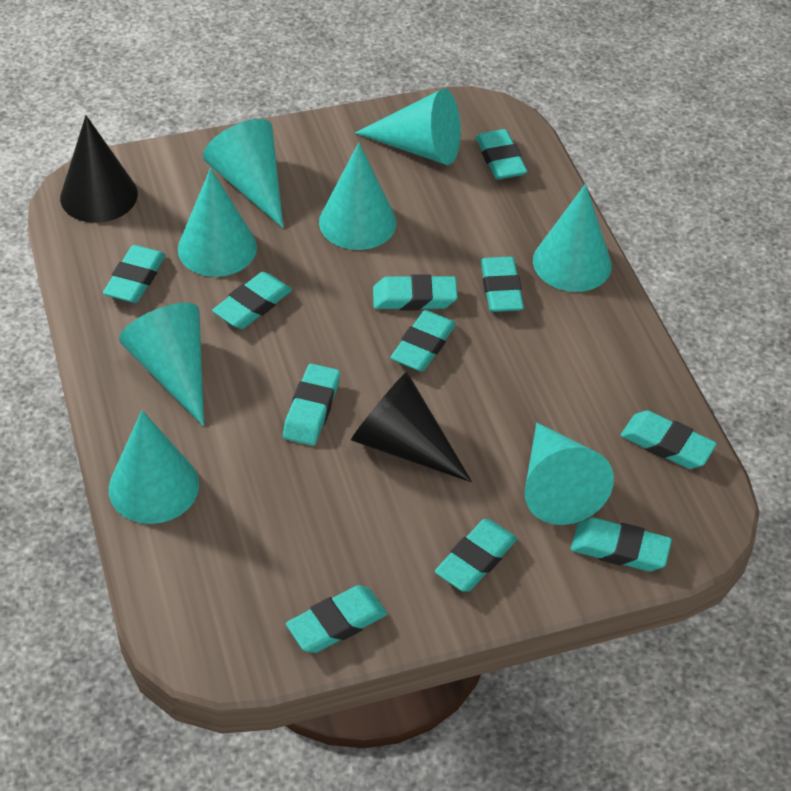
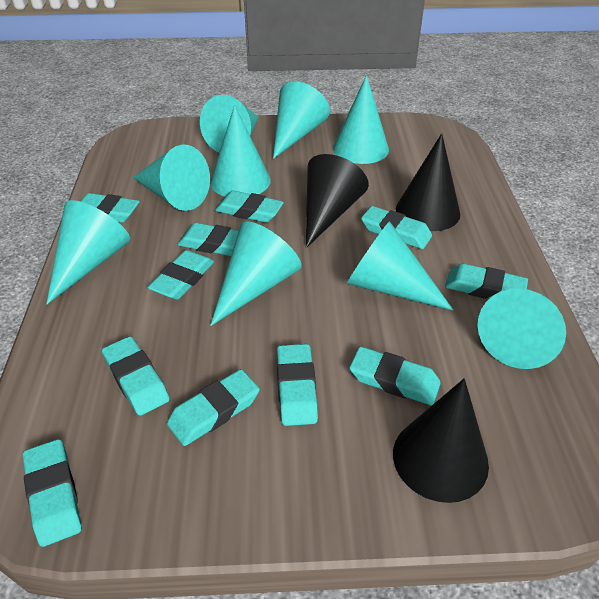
black cone: [60,115,138,223] [351,372,472,482] = 2 -> [306,154,369,248] [393,378,489,503] [396,133,460,231] = 3
turquoise cone: [109,410,199,524] [119,303,204,426] [178,168,257,277] [203,119,284,228] [319,143,396,250] [355,89,461,165] [525,423,614,525] [533,184,612,292] = 8 -> [46,200,130,304] [133,145,210,211] [200,95,259,152] [210,105,271,197] [210,221,301,326] [273,81,330,159] [333,75,389,164] [347,221,453,310] [478,289,566,369] = 9

